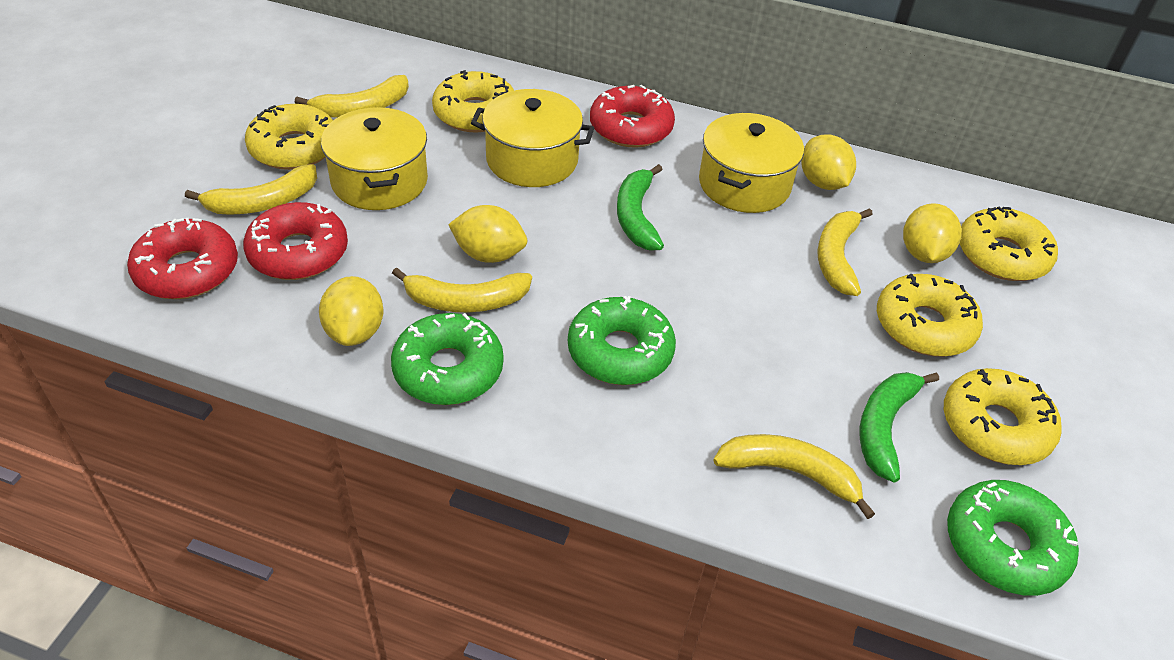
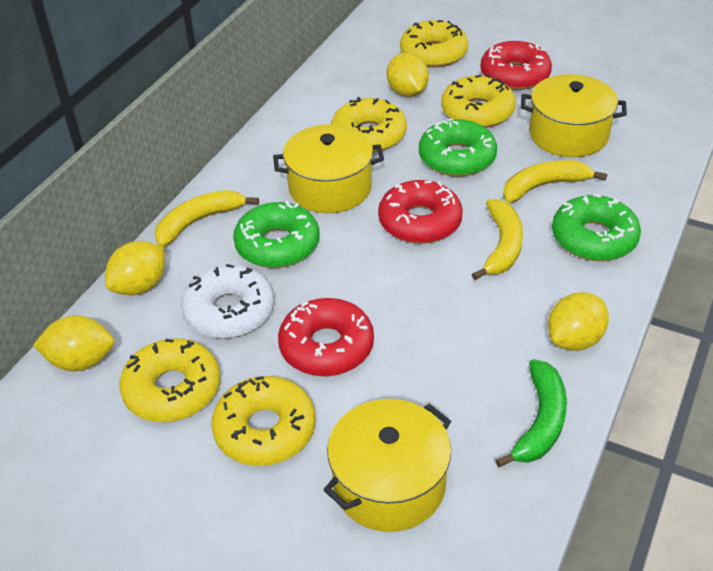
green banana: [617,164,664,251] [860,372,939,483] = 2 -> [495,359,567,467] = 1
white donut: none = 0 -> [181,264,274,339] = 1
yellow banana: [185,164,317,215] [295,75,409,118] [392,267,532,312] [713,434,875,519] [817,208,873,296] = 5 -> [155,190,259,247] [472,199,523,280] [503,160,607,203] = 3

